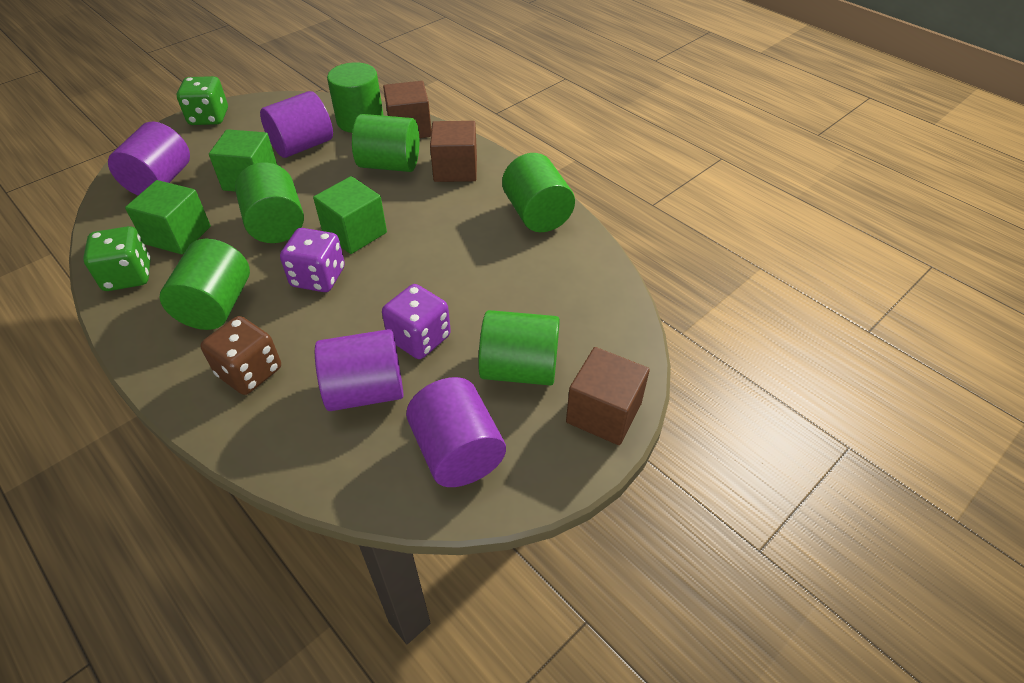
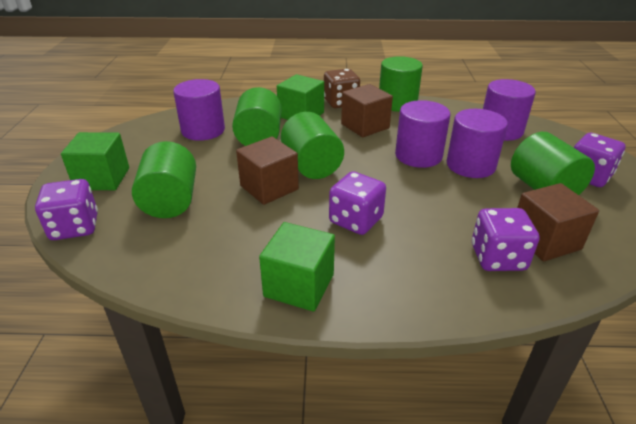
green cylinder: [160,239,250,330] [235,162,304,243] [327,62,384,133] [352,114,419,172] [478,310,560,386] [502,153,575,232] = 6 -> [132,141,196,218] [232,87,281,146] [281,112,344,179] [379,56,423,112] [511,132,595,195] = 5
green dice: [83,226,151,291] [177,76,228,125] = 2 -> none = 0
purple dice: [280,228,345,292] [382,284,451,359] = 2 -> [35,179,98,240] [329,171,386,235] [472,208,539,271] [574,133,626,187] = 4

